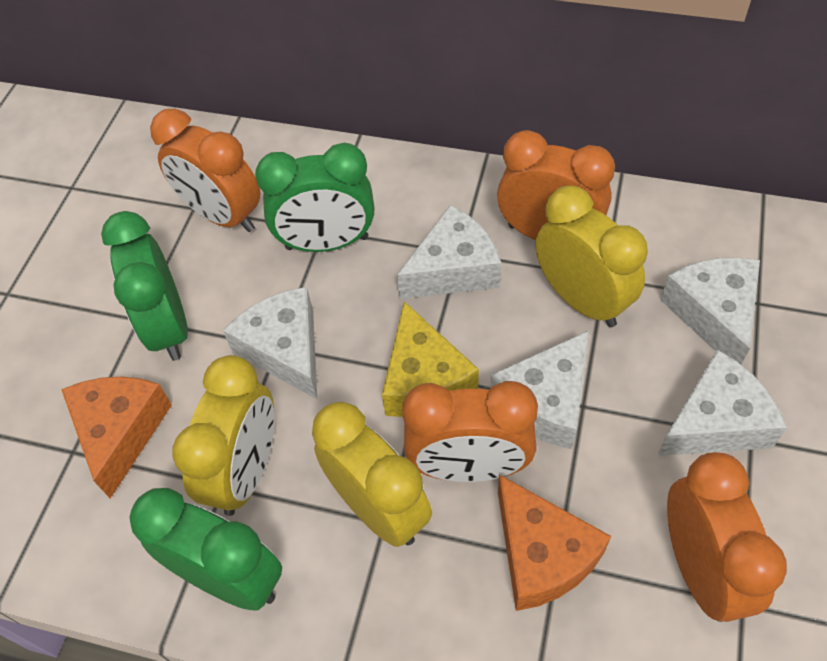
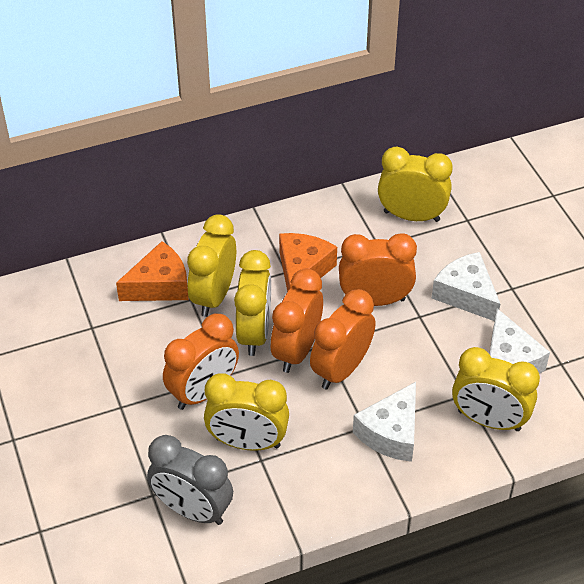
green clock: [101,211,188,361] [129,488,282,611] [255,143,374,252] = 3 -> none = 0
grey clock: none = 0 -> [147,435,233,525] = 1
white cheese: [223,287,317,399] [397,205,501,299] [490,331,589,449] [657,350,787,456] [660,258,760,364] = 5 -> [353,382,416,462] [432,252,500,321] [489,309,550,374] = 3
yellow cheese: [382,301,479,417] = 1 -> none = 0
yellow clock: [173,355,275,516] [312,402,432,547] [535,186,648,327] = 3 -> [187,214,236,317] [204,373,289,451] [234,250,271,356] [378,146,453,222] [452,347,540,431] = 5

